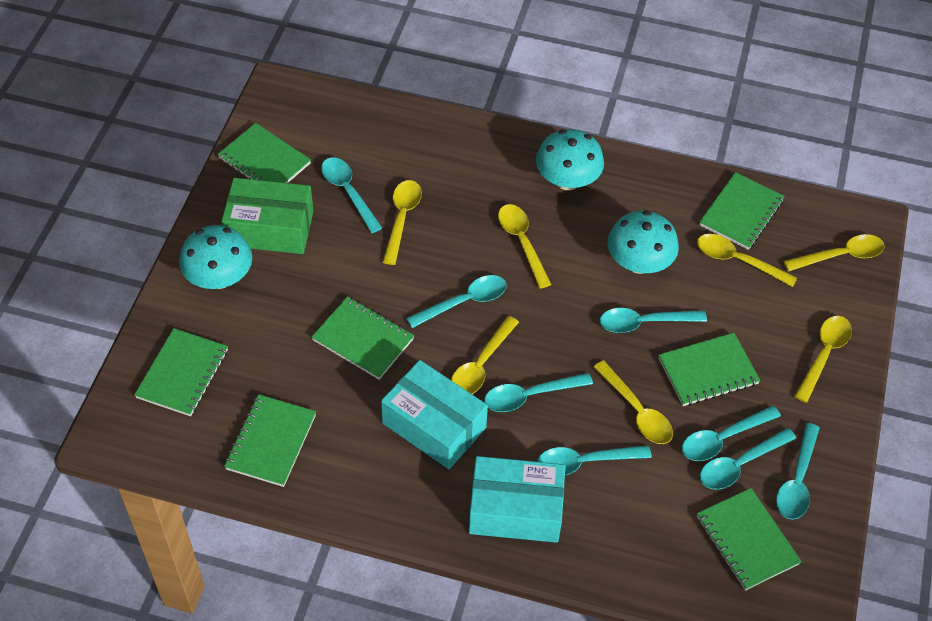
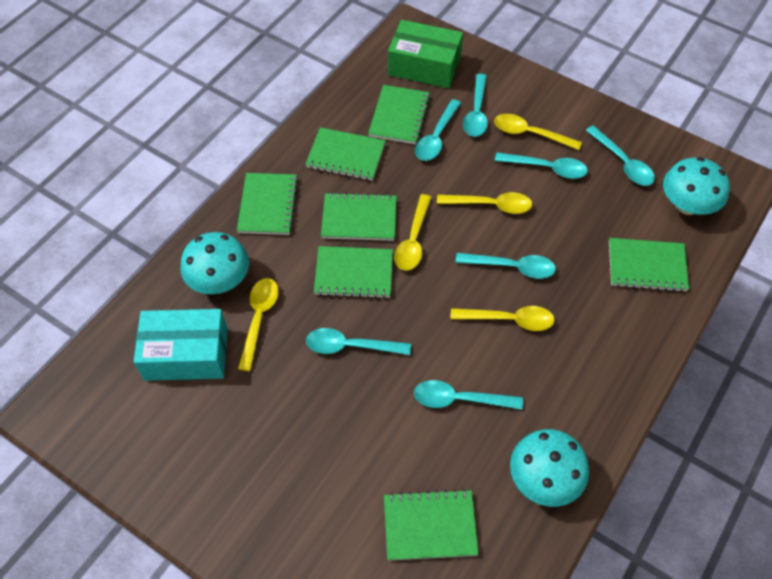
turquoise box: [381,360,488,469] [469,456,565,543] = 2 -> [134,309,228,381] = 1
turquoise spoon: [321,157,382,233] [406,275,507,328] [484,373,593,412] [537,445,652,475] [600,308,707,333] [682,405,781,461] [700,428,796,490] [776,423,820,520] = 8 -> [306,328,411,355] [414,380,523,410] [415,99,461,161] [456,253,556,279] [463,74,488,137] [495,153,588,179] [586,125,655,186] = 7
yellow spoon: [383,180,422,265] [451,316,519,394] [498,204,552,289] [594,360,673,444] [697,234,797,287] [784,234,885,271] [794,316,852,403] = 7 -> [238,278,279,372] [394,194,432,271] [437,192,533,214] [450,306,555,331] [494,114,582,150] = 5

